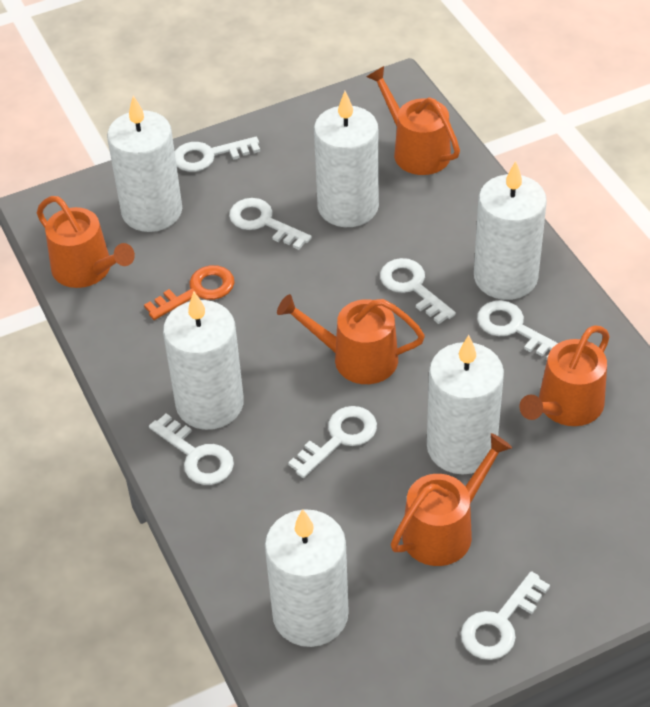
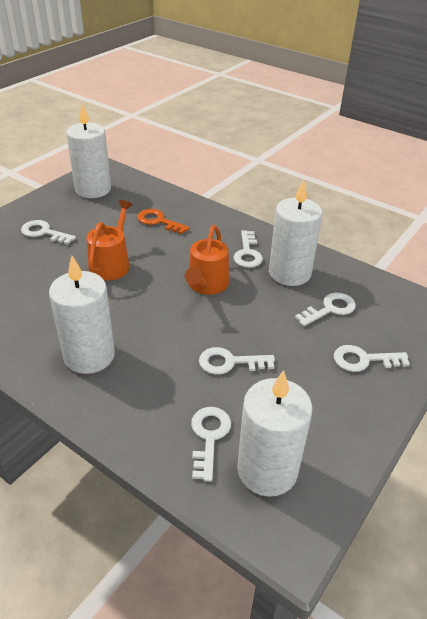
orange watering can: [37,196,135,288] [277,294,425,384] [367,66,460,175] [391,433,512,566] [519,325,610,426] = 5 -> [86,200,133,281] [185,225,229,295] = 2
white candle: [107,96,182,232] [163,292,244,430] [265,509,349,647] [314,91,379,227] [427,335,504,474] [474,161,547,300] = 6 -> [49,256,115,374] [66,104,111,198] [237,370,313,497] [269,179,322,286] = 4
white key: [149,413,234,485] [175,137,260,172] [229,198,312,250] [288,406,377,478] [380,258,456,324] [461,571,550,660] [477,300,558,359] = 7 -> [21,220,76,245] [191,407,231,482] [199,347,275,375] [233,230,263,268] [295,293,356,326] [334,345,410,372] = 6

